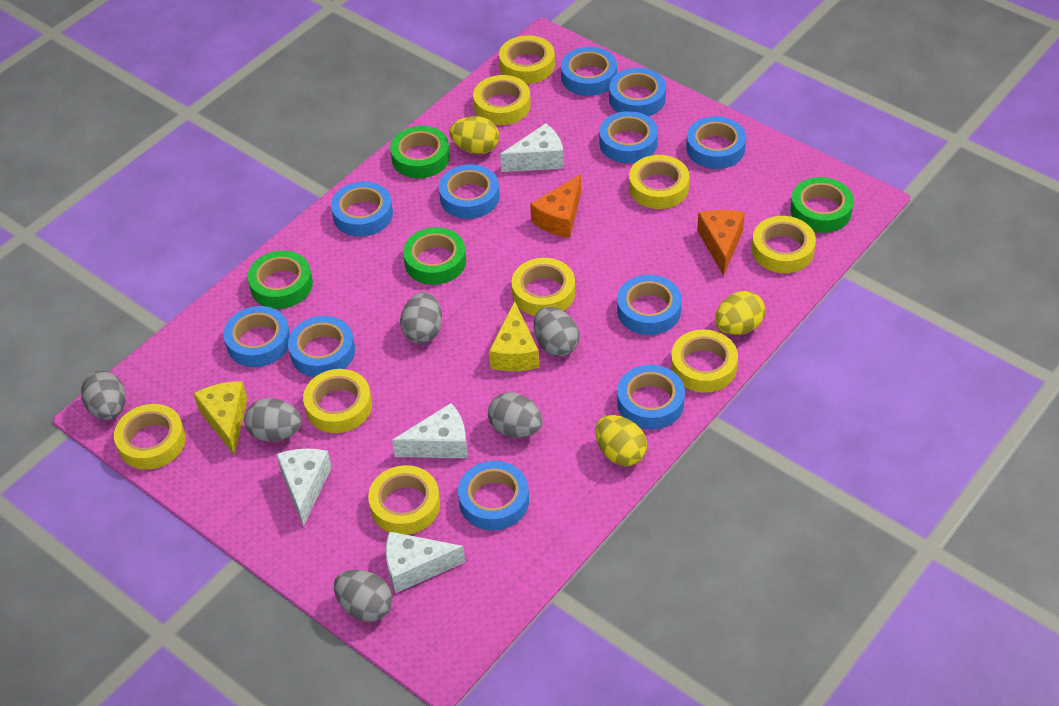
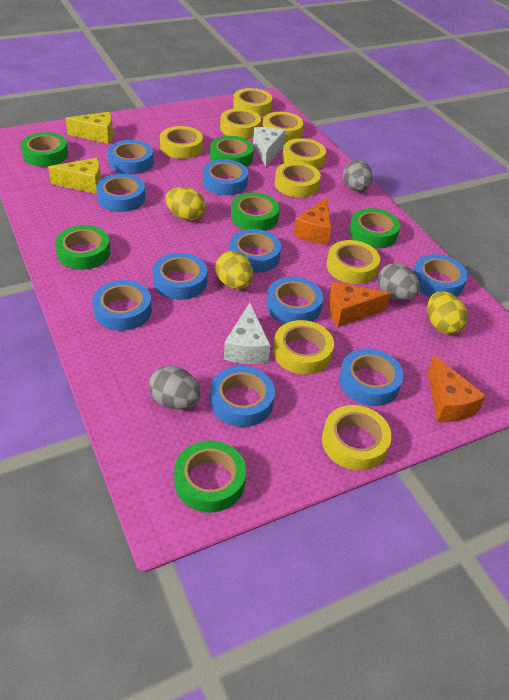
blue tape: [224,306,290,367] [288,316,355,377] [331,182,393,237] [439,164,500,219] [458,461,529,530] [561,47,617,96] [599,111,658,163] [609,68,666,116] [617,275,682,335] [617,365,685,430] [686,116,746,169] = 11 -> [92,280,152,331] [96,174,145,212] [108,140,153,174] [152,253,207,300] [203,159,248,195] [210,366,275,427] [229,229,281,273] [266,277,323,324] [339,348,404,406] [413,254,468,297] = 10
green tape: [248,250,313,309] [390,126,450,178] [403,227,466,285] [790,177,854,233] = 4 -> [21,132,68,167] [55,225,111,270] [174,441,246,513] [210,136,254,167] [231,192,280,231] [349,208,400,248] = 6
grey egg: [81,371,126,420] [244,398,302,442] [334,570,393,622] [400,292,442,344] [488,392,543,438] [534,307,579,356] = 6 -> [149,366,201,409] [343,160,373,192] [378,263,420,300] = 3
orange cheese: [530,174,581,238] [697,210,745,276] = 2 -> [293,198,331,245] [328,282,391,327] [428,355,486,423] = 3
white cheese: [276,448,332,527] [386,531,465,593] [392,403,467,458] [500,123,564,172] = 4 -> [224,303,270,364] [253,127,285,166] = 2

